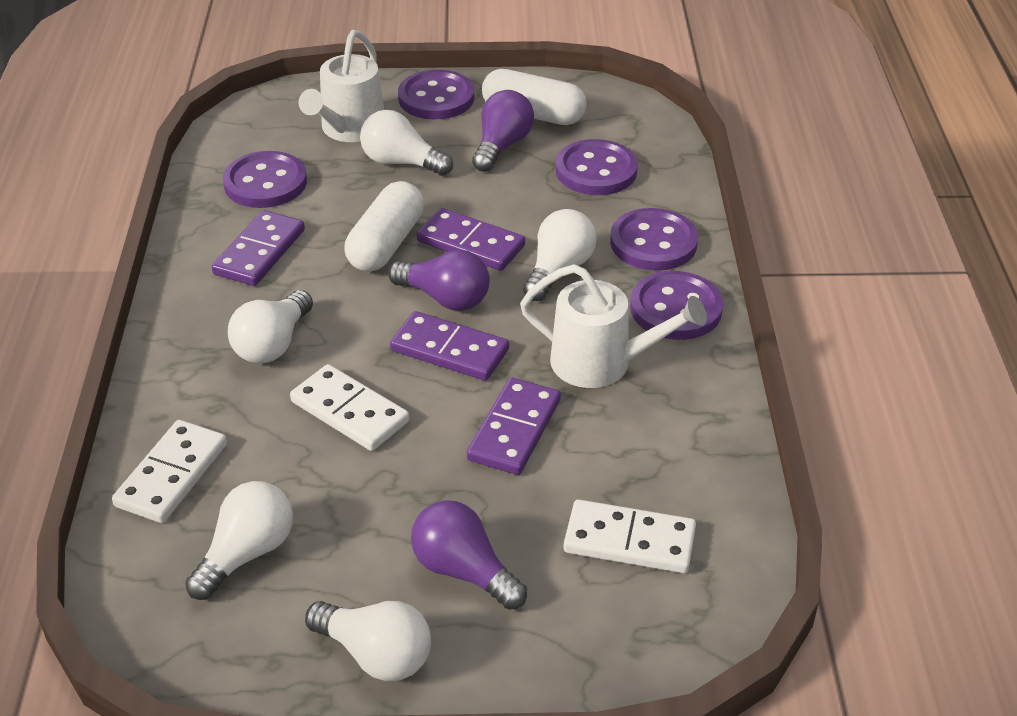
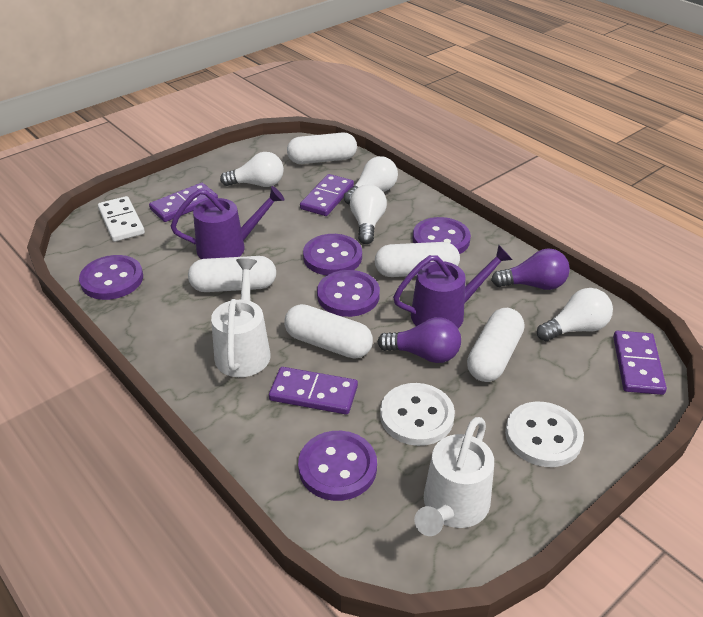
purple light bulb: [388,250,490,311] [411,500,527,610] [472,90,534,172] = 3 -> [377,317,461,363] [491,248,570,290] = 2
purple watering can: none = 0 -> [171,186,285,259] [393,245,512,328] = 2
white button: none = 0 -> [380,383,455,446] [505,402,584,467] = 2
white capsule: [345,181,424,272] [482,69,587,125] = 2 -> [188,256,276,292] [284,304,373,359] [287,133,357,164] [375,242,460,277] [467,308,524,382] = 5
white domino: [112,420,227,523] [290,364,409,451] [564,499,696,573] = 3 -> [98,196,145,242] = 1
white light bulb: [185,481,293,600] [228,290,313,364] [305,601,431,681] [360,110,453,176] [523,209,597,301] = 5 -> [220,152,284,187] [344,156,398,205] [350,185,387,244] [537,288,613,341] = 4

